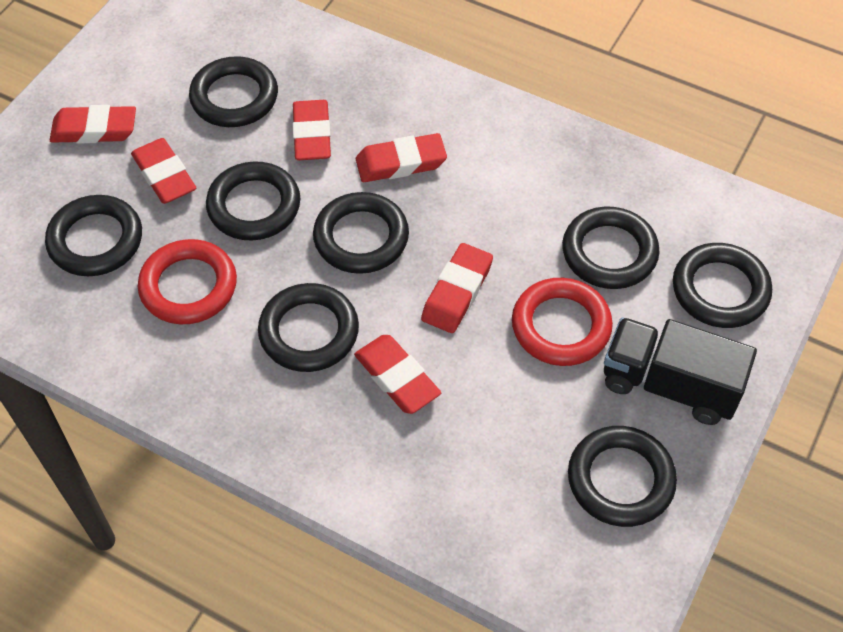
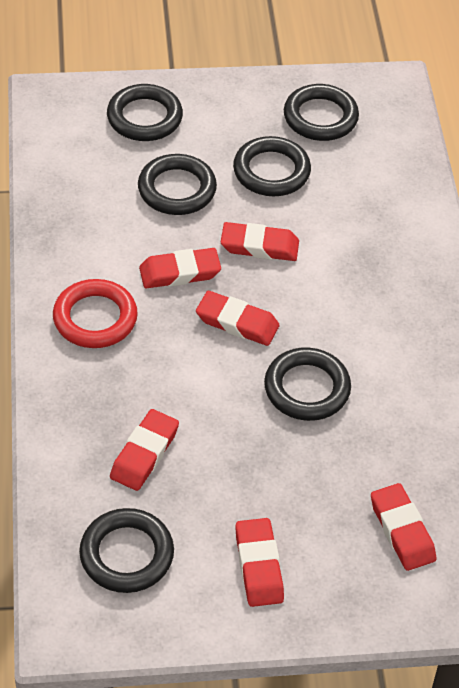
black ring: [45,195,142,276] [189,56,278,127] [206,161,300,240] [258,283,359,372] [313,192,409,274] [562,207,660,289] [568,426,677,527] [673,243,772,328] = 8 -> [79,508,174,593] [107,84,183,141] [138,154,217,215] [233,136,311,196] [264,348,351,421] [284,84,359,141] = 6
black truck: [604,317,757,425] = 1 -> none = 0
red ring: [138,239,237,324] [512,278,613,366] = 2 -> [53,279,138,348] = 1

